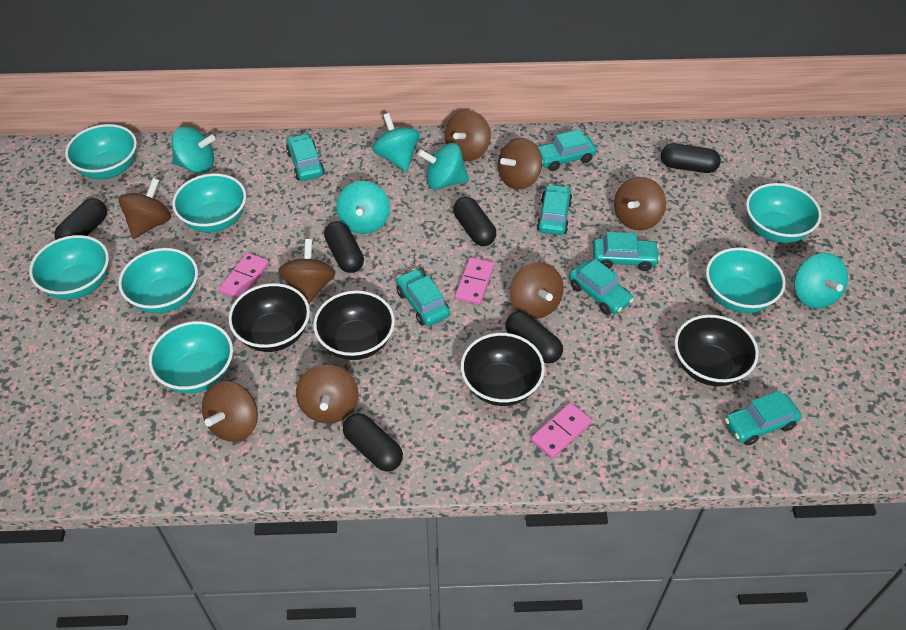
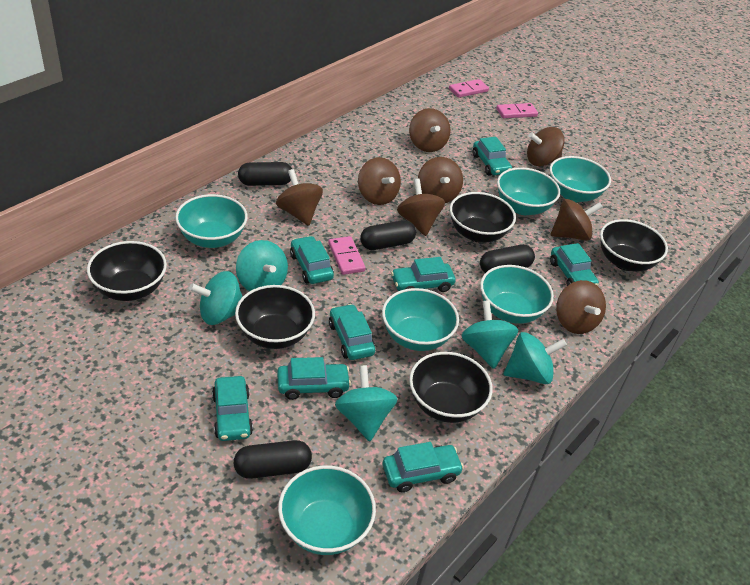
black bowl: [228,283,310,352] [313,291,395,360] [461,333,545,406] [674,315,759,386] = 4 -> [87,241,167,301] [235,285,315,349] [409,352,493,423] [450,192,516,243] [600,219,668,271] = 5
black capsule: [54,198,107,240] [324,221,364,273] [343,413,403,472] [453,197,496,246] [506,311,563,363] [661,143,721,173] = 6 -> [234,440,312,479] [238,162,292,186] [360,220,416,250] [480,244,535,273] = 4
turquoise bowl: [29,235,109,300] [65,124,137,179] [118,248,198,314] [149,321,233,393] [172,173,246,233] [706,248,786,313] [746,183,821,243] = 7 -> [175,194,248,248] [278,465,376,555] [382,288,459,351] [480,265,554,324] [497,167,560,215] [550,156,611,202] = 6
turquoise car: [286,133,325,181] [396,268,450,326] [536,184,572,235] [538,129,596,171] [569,259,634,315] [593,232,660,271] [725,391,801,446] = 7 -> [212,376,253,441] [277,357,351,400] [290,236,334,284] [329,304,375,360] [383,442,464,492] [391,257,456,292] [472,137,512,175] [550,243,599,286] = 8

